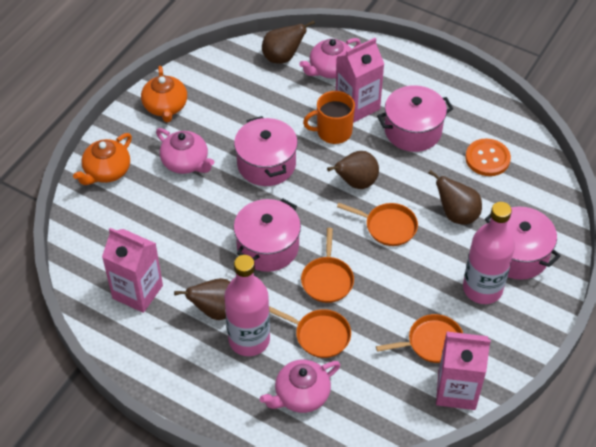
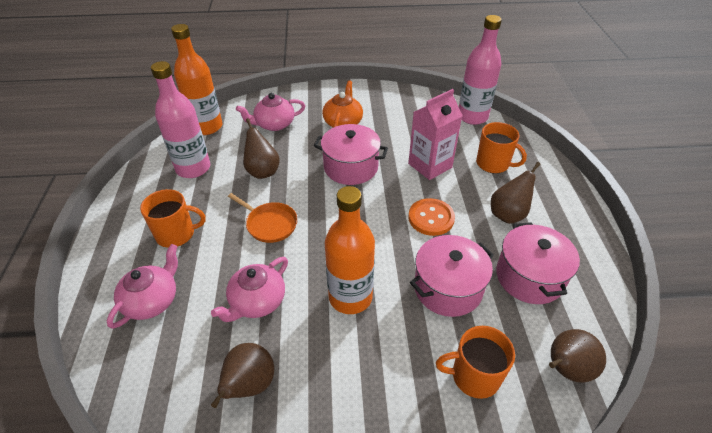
orange bottle: none = 0 -> [171,24,222,135] [325,186,375,314] = 2
orange mug: [303,91,355,144] = 1 -> [140,189,206,248] [436,326,515,399] [476,122,527,173] = 3
orange pan: [269,306,351,358] [301,228,354,303] [337,203,418,246] [376,314,463,363] = 4 -> [228,193,298,243] = 1
orange teapot: [73,133,132,185] [141,66,187,122] = 2 -> [322,81,363,128] = 1
pink carton: [102,228,163,313] [336,38,384,123] [436,331,491,410] = 3 -> [408,89,463,180] = 1
pink pot: [234,116,298,186] [234,198,301,272] [377,85,453,152] [485,207,560,280] = 4 -> [314,124,388,185] [410,235,494,317] [496,222,580,304] = 3

